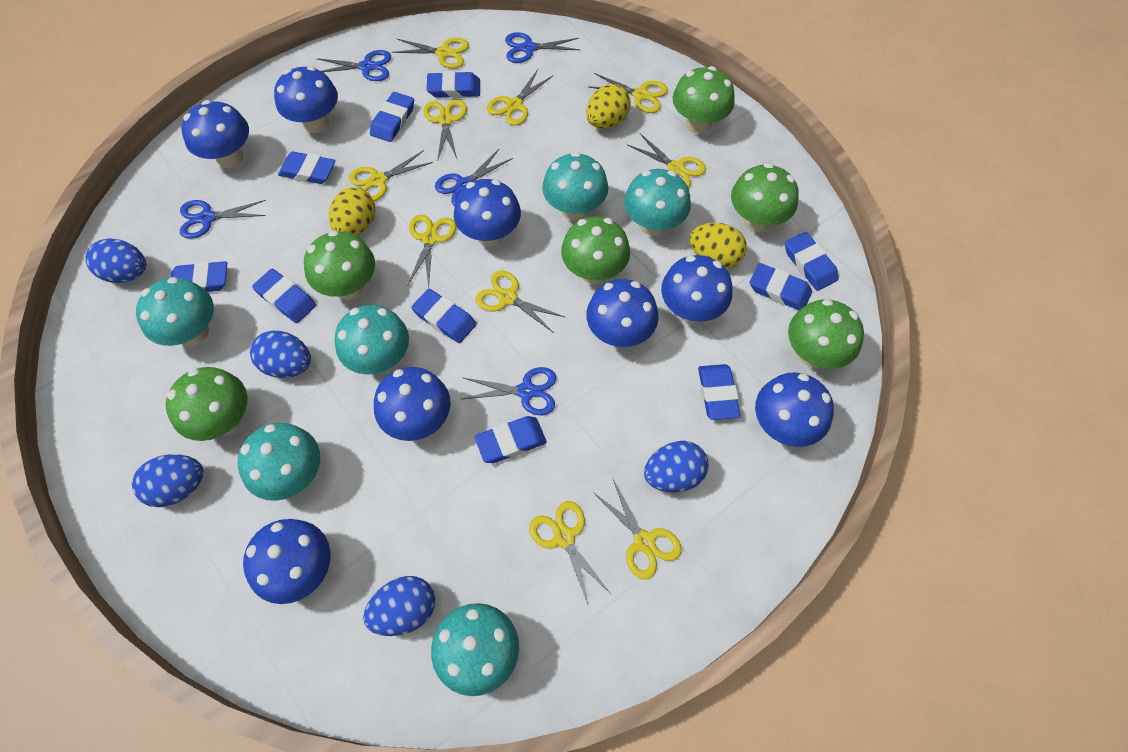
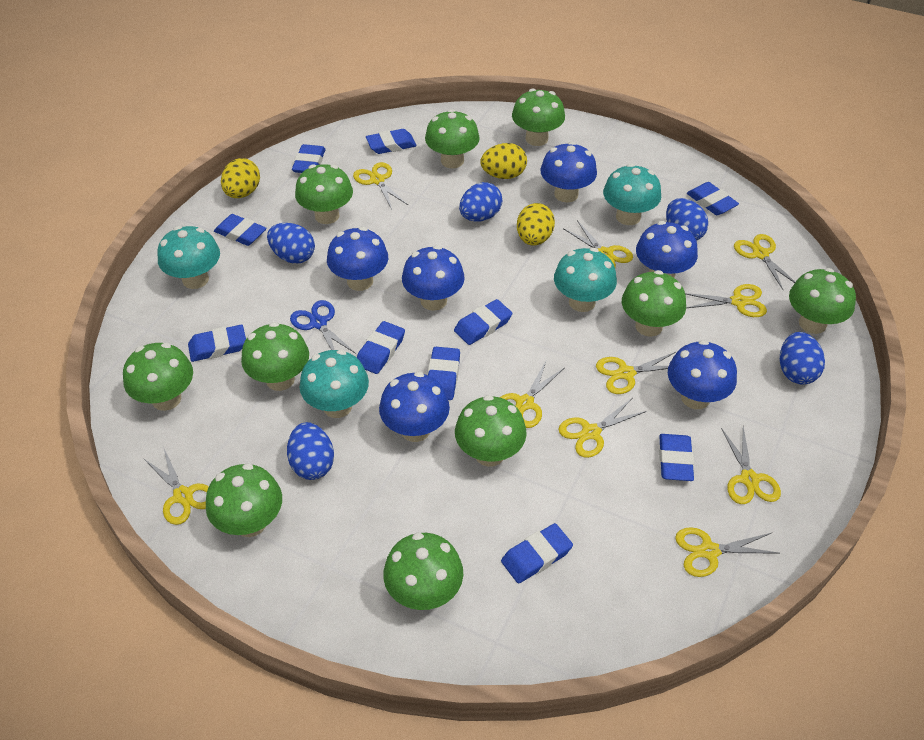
blue mushroom: [182,100,249,168] [243,519,331,604] [274,66,338,133] [374,367,450,441] [454,179,521,246] [586,279,659,347] [661,255,732,323] [755,372,834,447] = 8 -> [327,227,388,291] [379,372,450,442] [402,245,465,311] [540,142,597,202] [636,221,698,278] [668,340,737,409] = 6
blue scissors: [180,200,266,239] [316,50,391,81] [435,148,513,206] [462,367,556,415] [505,32,580,63] = 5 -> [290,300,356,354] = 1
green mushroom: [166,367,247,441] [304,230,375,299] [561,216,630,284] [673,66,735,134] [731,163,799,232] [788,299,864,369] = 6 -> [123,343,193,411] [206,463,282,537] [241,322,309,391] [295,164,353,224] [383,533,463,610] [425,109,480,169] [455,395,527,467] [512,88,565,146] [622,270,686,337] [789,268,856,334] = 10
turquoise mushroom: [136,277,214,346] [238,423,320,501] [335,305,409,374] [431,603,519,696] [542,152,608,221] [624,169,691,236] = 6 -> [157,226,220,289] [299,349,369,418] [554,248,617,312] [603,164,661,225] = 4

